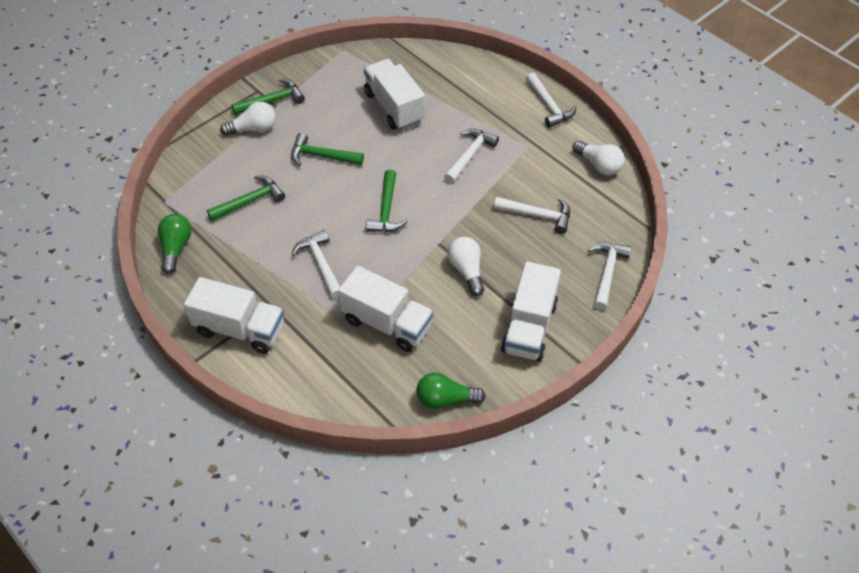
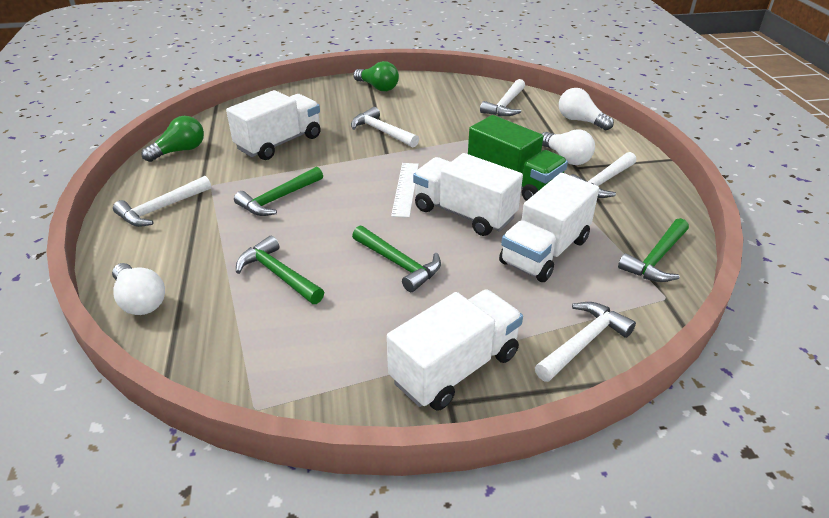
green truck: none = 0 -> [468,115,568,201] = 1
white ruler: none = 0 -> [391,163,419,218] = 1

